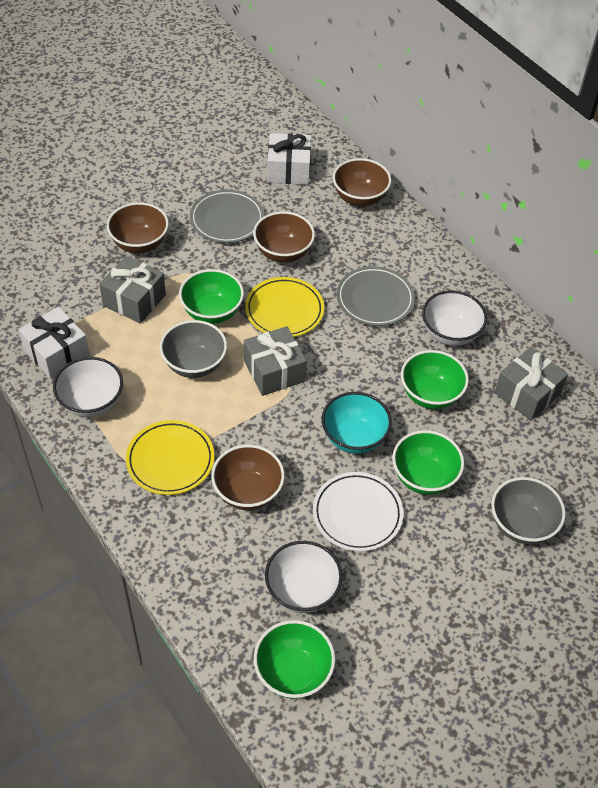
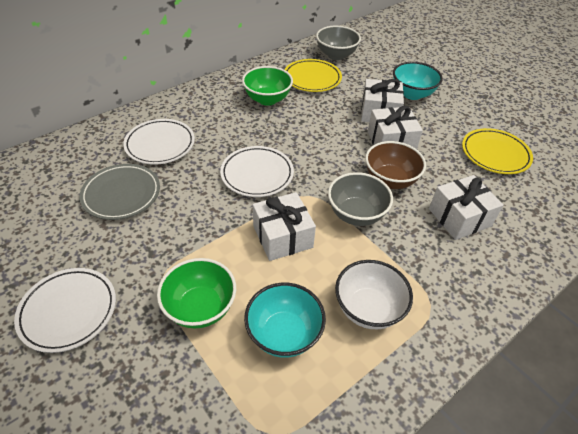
brown bowl: [107,202,169,253] [211,445,285,510] [253,211,315,263] [333,158,391,206] = 4 -> [365,141,426,189] = 1
green bowl: [179,269,244,324] [254,620,335,699] [392,430,464,495] [401,350,469,409] = 4 -> [157,258,236,329] [242,66,293,106] = 2
grey gift: [99,256,166,324] [244,326,307,396] [494,347,568,421] = 3 -> none = 0
grey plate: [190,190,264,243] [337,266,415,326] = 2 -> [80,164,160,220] = 1
turquoise bowl: [322,392,392,454] = 1 -> [244,283,326,358] [393,62,443,100] = 2
white bowl: [53,357,123,417] [265,541,343,613] [422,290,487,346] = 3 -> [335,260,413,329] = 1
white gift: [19,307,90,379] [267,133,311,185] = 2 -> [253,192,316,261] [361,79,404,122] [368,106,423,149] [429,175,504,240] = 4
white plate: [313,472,403,552] = 1 -> [14,268,116,353] [123,119,195,165] [220,146,294,197] = 3

